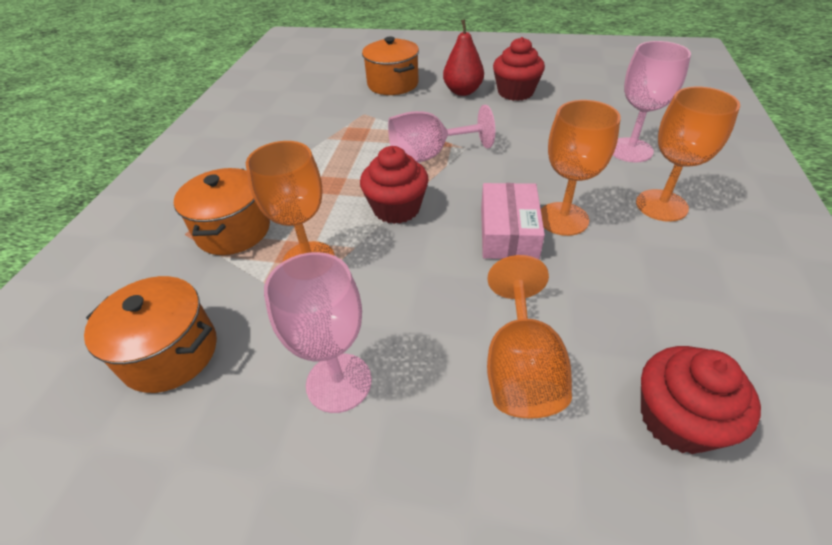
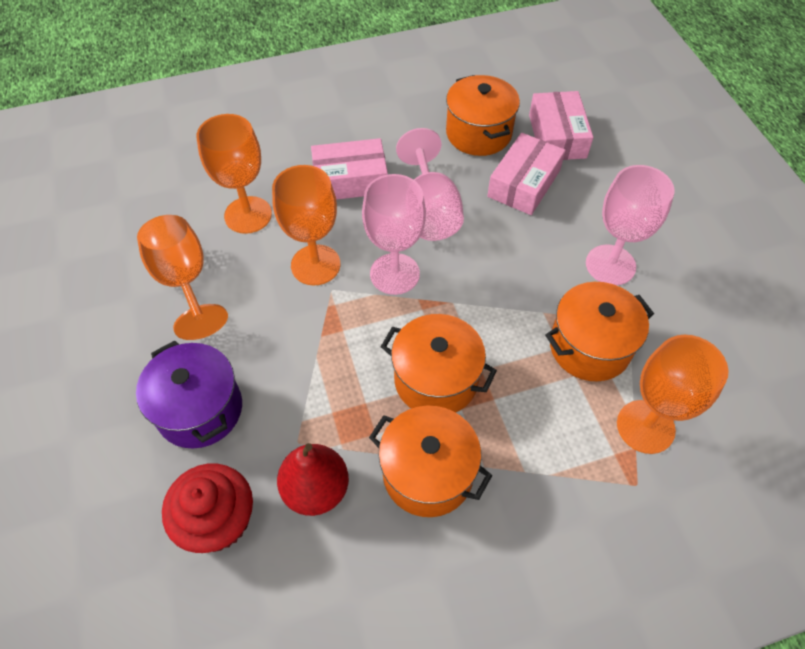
orange pot: [84,276,217,393] [174,168,270,255] [362,37,419,95] = 3 -> [369,405,492,517] [381,314,497,412] [446,75,520,156] [545,282,654,382] = 4
pink box: [481,183,545,259] = 1 -> [311,138,388,200] [487,133,566,215] [529,91,593,160] = 3
purple pot: none = 0 -> [136,340,242,448] = 1
red cupcake: [360,146,429,224] [493,37,545,101] [641,346,761,454] = 3 -> [162,463,253,553] = 1

